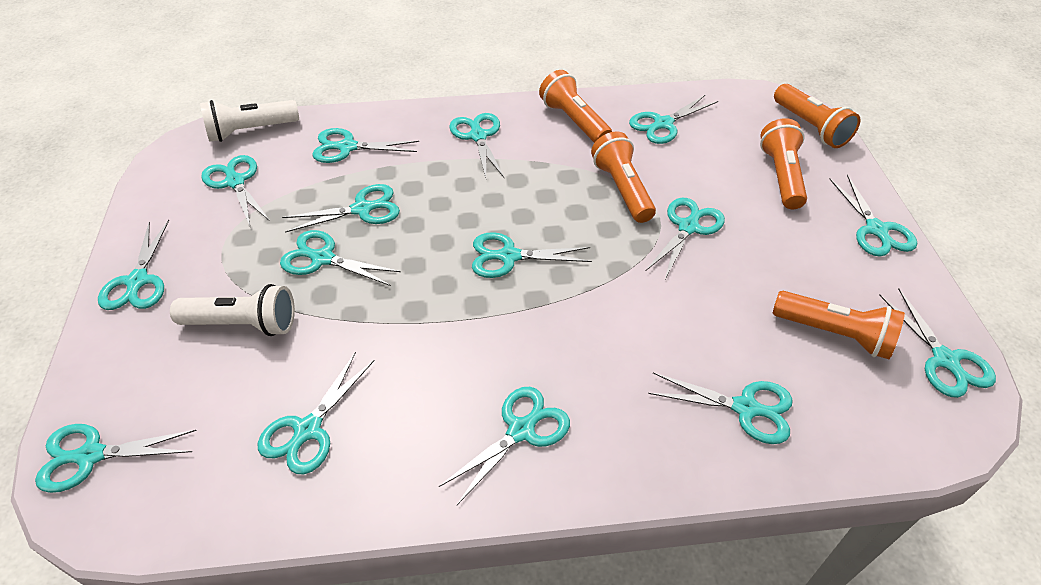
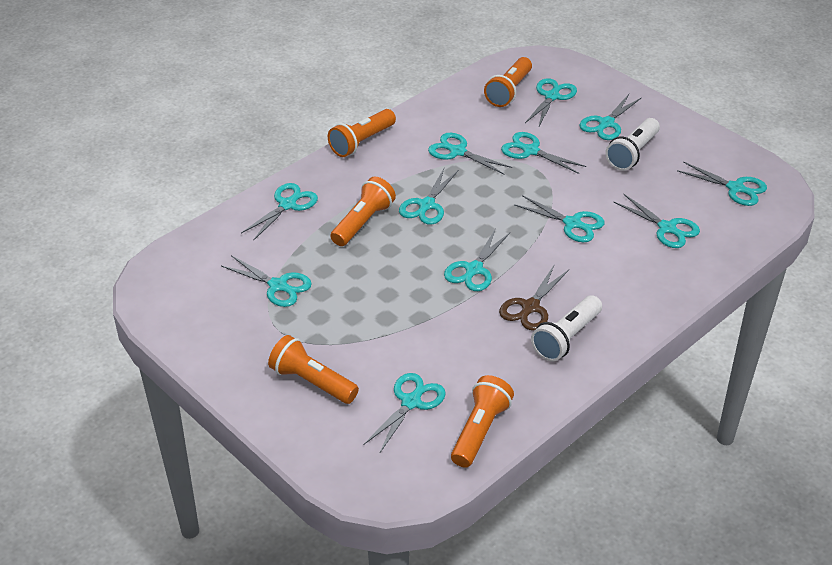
brown scissors: none = 0 -> [499,266,569,331] = 1
turquoise scissors: [35,424,197,493] [98,220,169,310] [201,155,270,228] [258,352,375,474] [280,230,401,286] [282,184,400,233] [312,128,419,163] [439,387,570,505] [449,113,505,179] [472,232,592,278] [629,94,718,144] [646,197,725,279] [648,373,793,444] [830,174,917,257] [879,288,996,398] = 15 -> [221,255,312,307] [241,183,318,241] [364,373,446,454] [399,169,458,225] [428,133,512,174] [444,228,510,291] [501,132,586,174] [514,195,605,242] [525,78,577,128] [579,94,642,140] [614,194,700,248] [677,162,767,206] = 12

